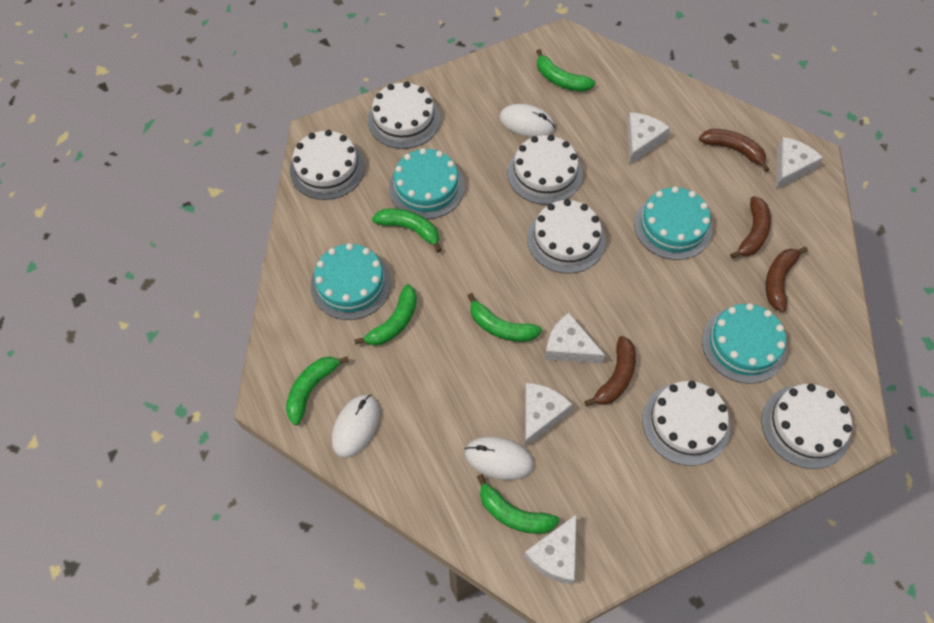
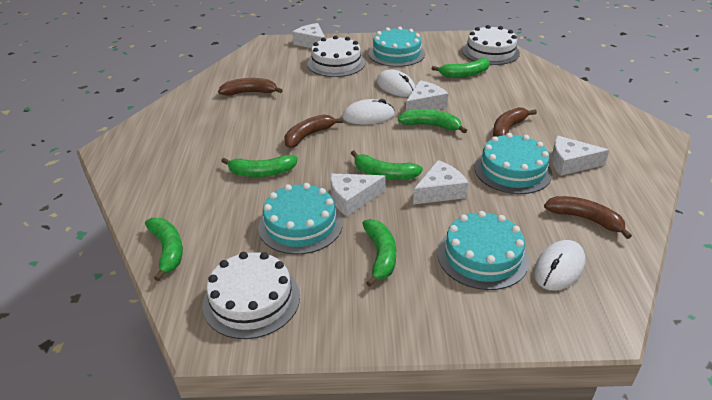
white cake: [290,130,365,200] [368,82,440,149] [508,135,583,205] [527,199,605,274] [642,381,730,466] [762,384,852,469] = 6 -> [203,252,300,339] [308,35,365,77] [462,25,520,65] = 3

